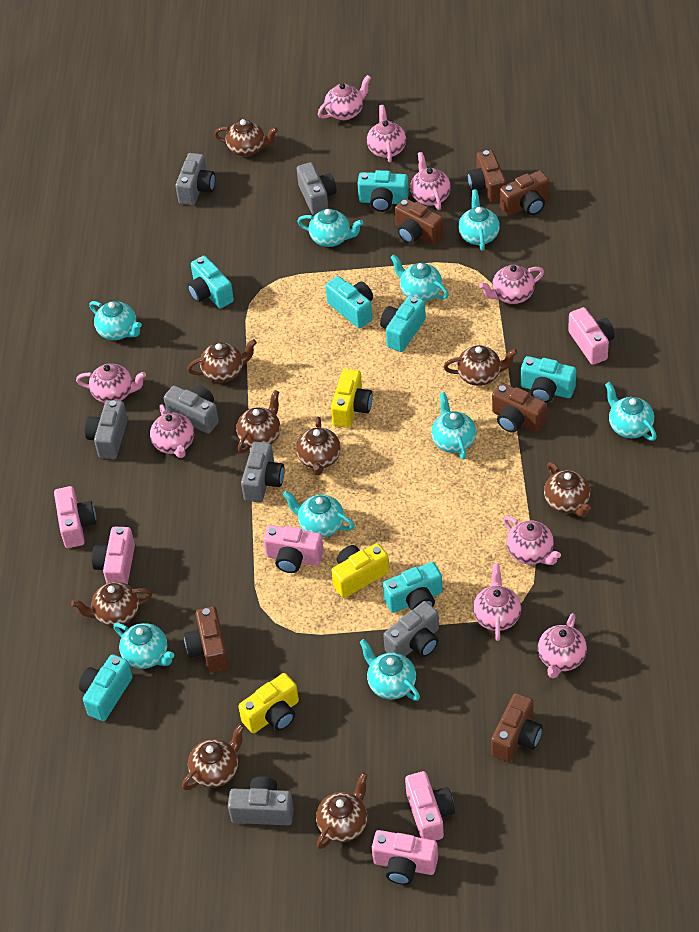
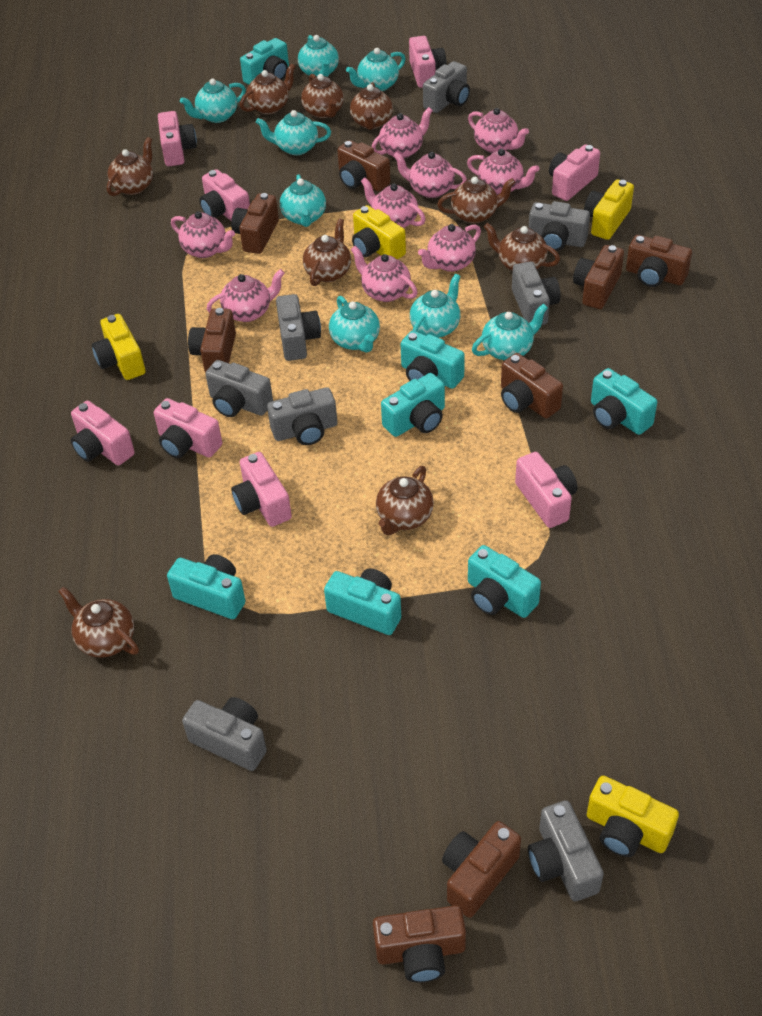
brown camera: [184,606,229,673] [395,198,444,245] [467,150,506,203] [491,693,543,762] [492,383,547,433] [499,170,549,216] = 6 -> [188,308,236,373] [231,193,279,254] [337,140,391,192] [373,905,466,982] [442,821,521,918] [501,353,563,419] [573,245,624,309] [626,235,692,287] = 8
grey camera: [85,400,128,459] [164,386,219,434] [176,153,215,205] [228,776,294,825] [241,442,284,503] [297,162,337,215] [383,601,439,657] = 7 -> [182,697,267,771] [206,360,273,417] [267,387,337,445] [276,294,321,361] [423,61,470,113] [512,262,560,325] [528,201,590,251] [528,800,604,901] = 8
pink camera: [54,486,96,548] [92,527,135,585] [263,525,324,573] [372,830,438,885] [405,771,455,841] [568,307,614,365] = 6 -> [71,401,135,466] [154,398,222,458] [158,111,197,166] [199,169,250,221] [231,452,292,527] [409,36,447,88] [515,452,577,528] [549,144,600,201] = 8
turquoise teapot: [89,301,142,340] [113,623,174,669] [283,491,355,538] [297,209,363,247] [359,639,420,701] [390,254,449,301] [431,392,476,460] [458,189,500,251] [605,382,657,441] = 9 -> [180,79,246,123] [256,110,331,155] [280,174,326,227] [298,35,339,77] [329,296,380,353] [346,48,406,91] [410,274,460,338] [472,304,548,360] = 8
yellow camera: [238,673,299,733] [331,369,373,428] [331,543,390,598] = 3 -> [92,314,146,380] [352,205,406,259] [584,179,634,240] [587,776,679,857] = 4

